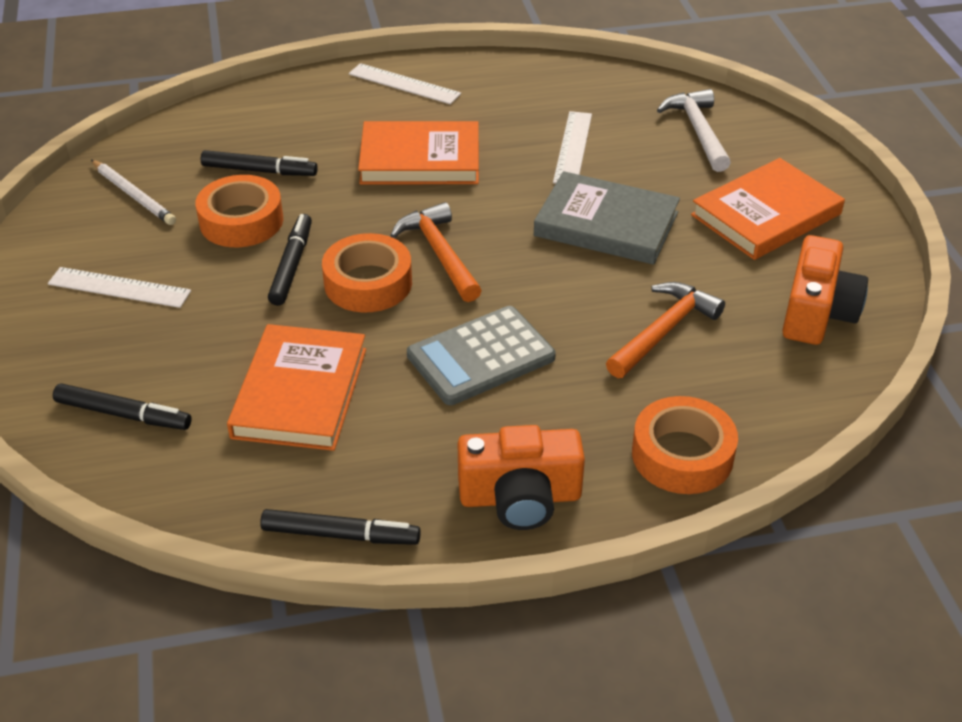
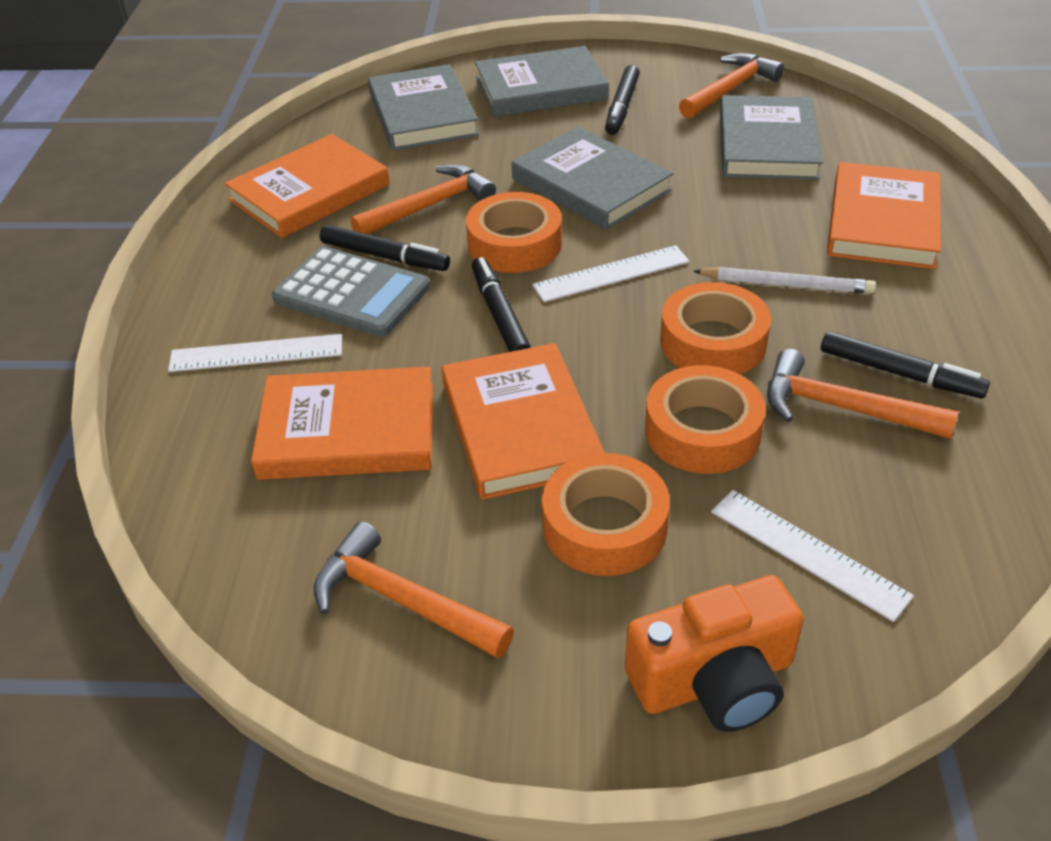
grey book: [534,171,680,265] = 1 -> [368,64,479,151] [475,46,609,117] [512,127,673,230] [720,95,823,180] = 4
orange book: [227,324,366,451] [358,121,479,184] [691,158,845,260] = 3 -> [225,134,390,238] [251,367,433,480] [442,343,605,500] [827,162,941,269] = 4
orange camera: [458,425,585,530] [782,235,868,345] = 2 -> [625,575,804,732] = 1
orange hammer: [390,202,482,302] [606,282,725,378] = 2 -> [314,521,514,658] [350,164,496,234] [679,53,784,118] [767,349,959,439] = 4
orange tape: [196,175,283,247] [322,233,412,313] [632,396,738,494] = 3 -> [466,192,562,273] [542,453,670,576] [645,365,766,474] [660,282,771,374] = 4
white hammer: [657,89,731,172] = 1 -> none = 0

